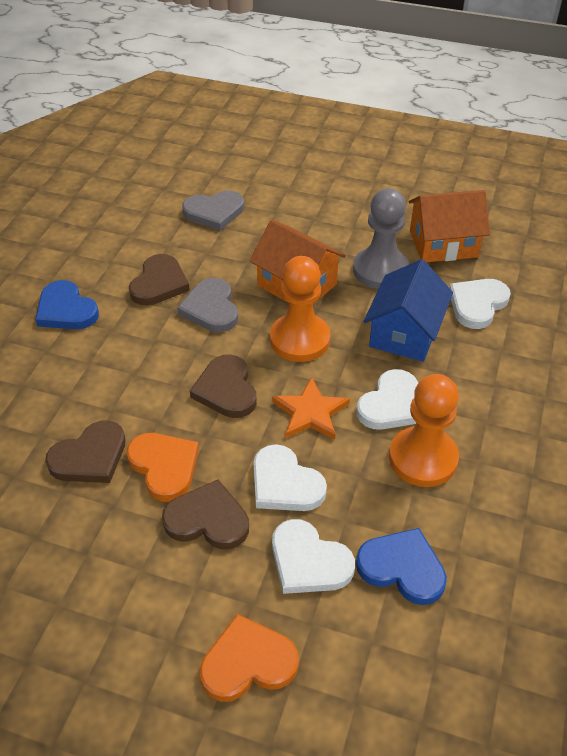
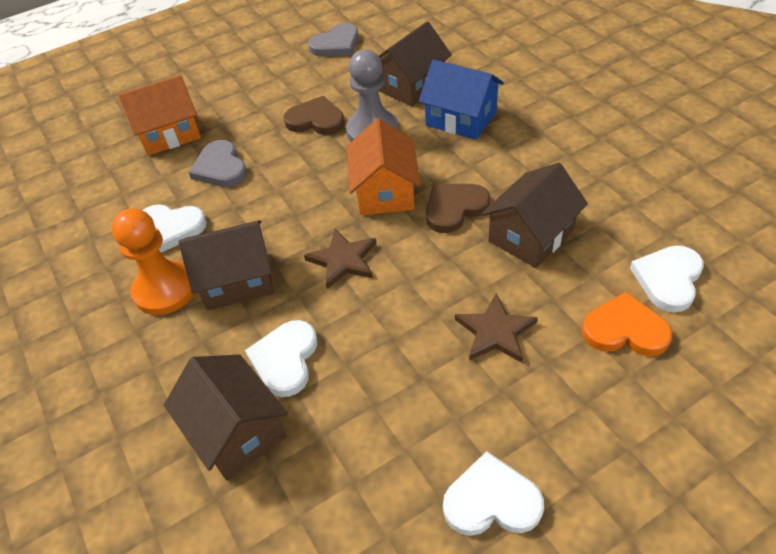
blue heart: [35,280,99,329] [356,528,447,605] = 2 -> none = 0
brown heart: [45,420,126,483] [129,254,190,306] [162,480,249,549] [190,354,257,418] = 4 -> [283,96,345,135] [426,184,490,233] = 2
brown house: none = 0 -> [164,354,288,481] [179,220,274,311] [378,21,452,106] [481,162,588,268] = 4
brown star: none = 0 -> [304,229,377,289] [455,293,538,363] = 2
orange heart: [126,433,199,502] [200,614,299,702] = 2 -> [581,292,672,356] = 1
orange pawn: [270,256,330,362] [389,374,459,487] = 2 -> [112,208,194,315] = 1
orange star: [272,377,350,440] = 1 -> none = 0

